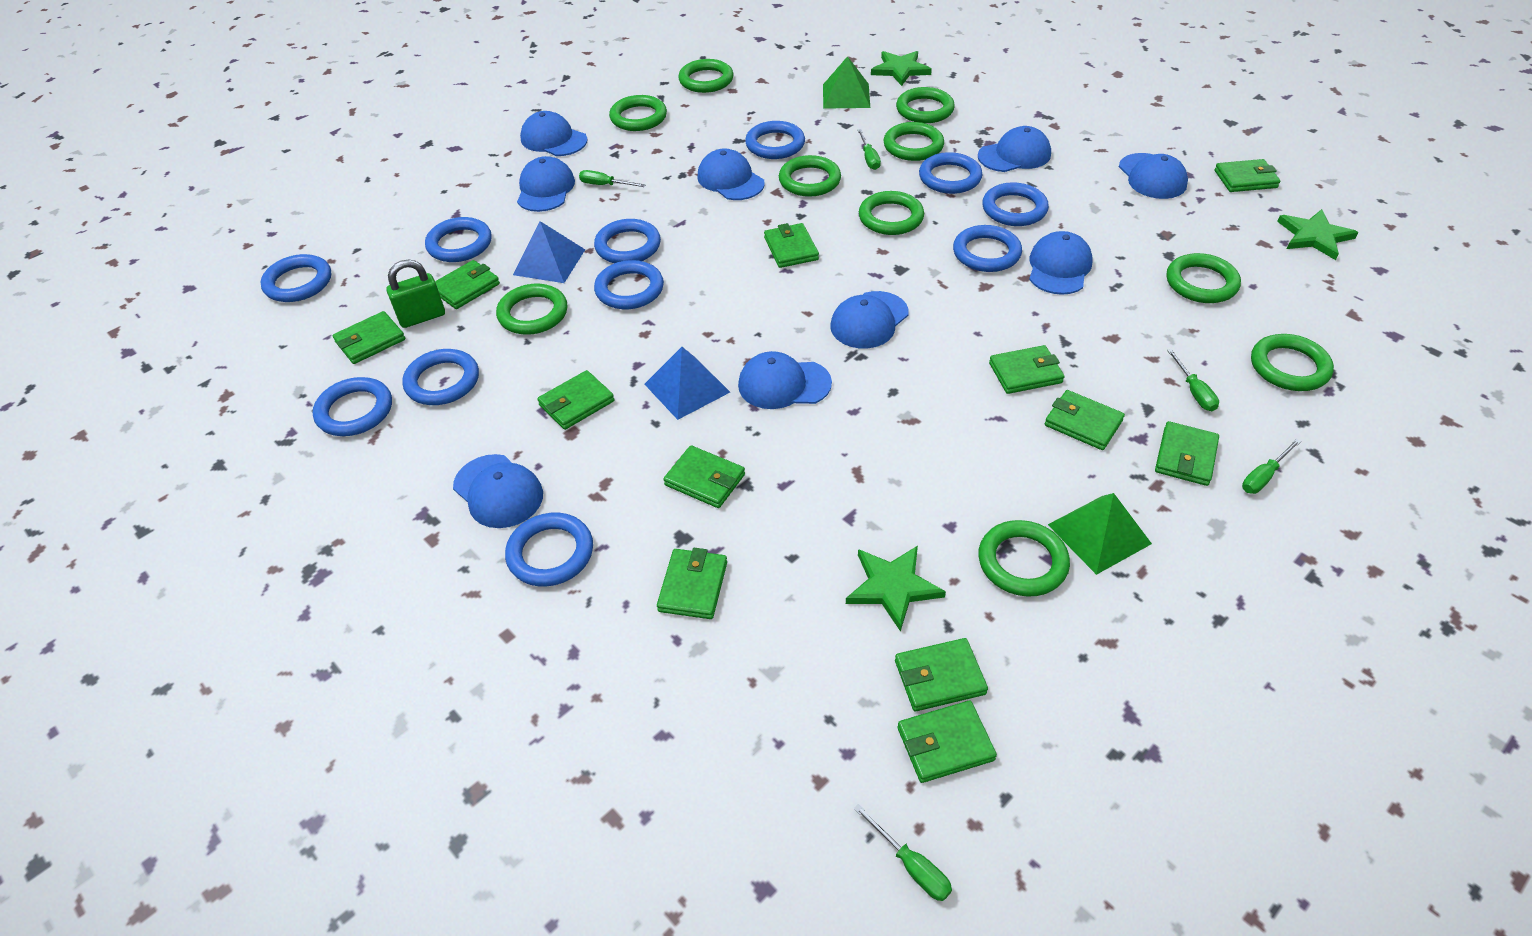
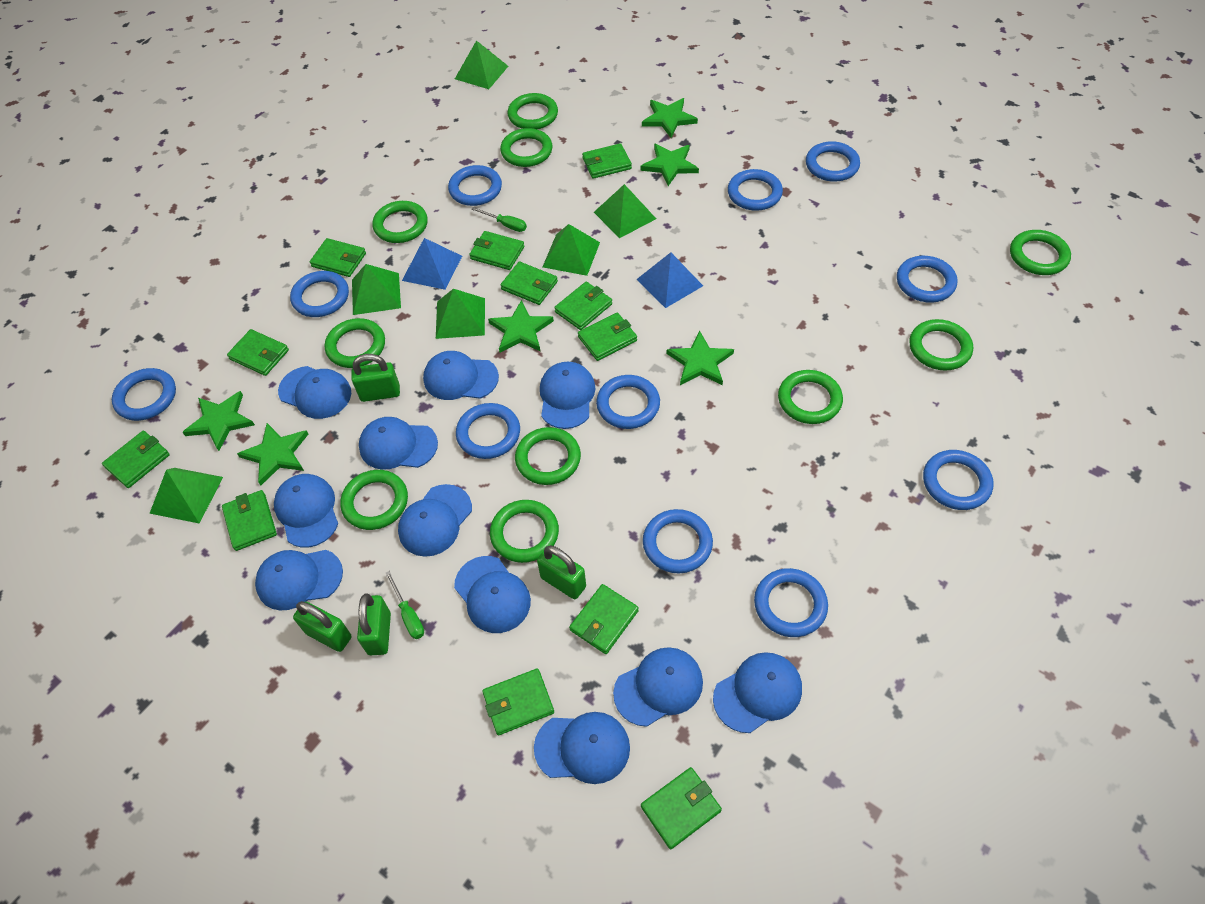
blue cap: [453,454,543,528] [517,156,575,212] [520,111,587,156] [697,148,765,200] [738,351,832,409] [831,291,909,348] [978,126,1051,172] [1029,231,1093,295] [1119,153,1188,199] = 9 -> [255,550,343,610] [274,474,338,548] [278,366,351,419] [359,417,438,470] [398,484,472,557] [423,351,499,400] [454,556,531,633] [534,712,630,784] [540,362,595,429] [613,647,703,727] [713,652,802,733] = 11
green padlock: [386,259,445,328] = 1 -> [293,601,351,652] [351,354,400,402] [357,593,391,655] [537,545,586,599] = 4
green pyramid: [823,56,870,109] [1048,493,1152,575] = 2 -> [149,468,223,524] [352,264,401,315] [436,289,485,339] [455,40,508,89] [543,224,600,276] [594,184,656,238] = 6
green screwdriver: [579,170,646,187] [854,804,952,901] [857,129,881,170] [1167,349,1219,411] [1242,439,1301,494] = 5 -> [385,571,424,639] [471,207,527,232] = 2
green star: [846,546,946,632] [871,51,932,86] [1277,209,1358,260] = 3 -> [182,391,255,451] [237,423,308,486] [488,300,554,352] [641,143,699,186] [642,98,698,138] [667,331,734,385] = 6

